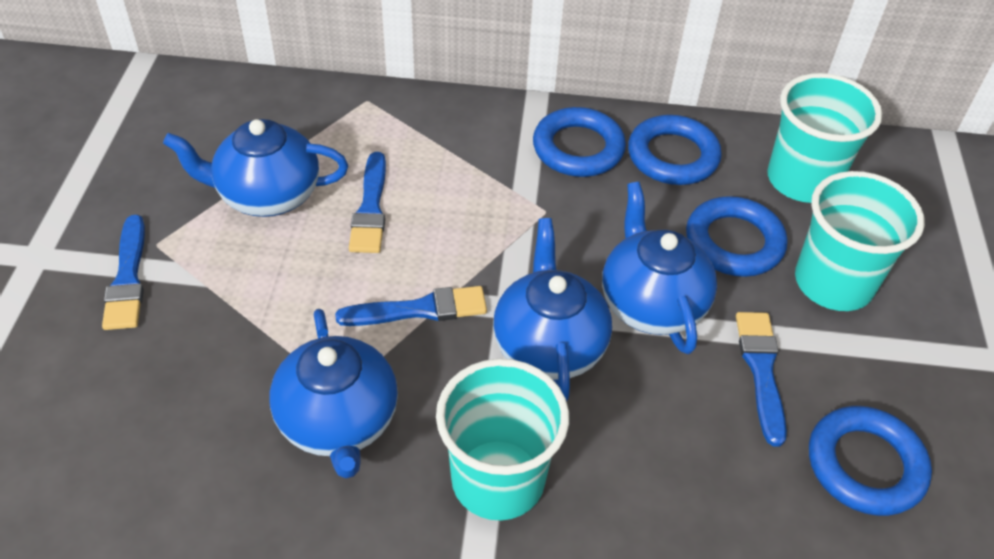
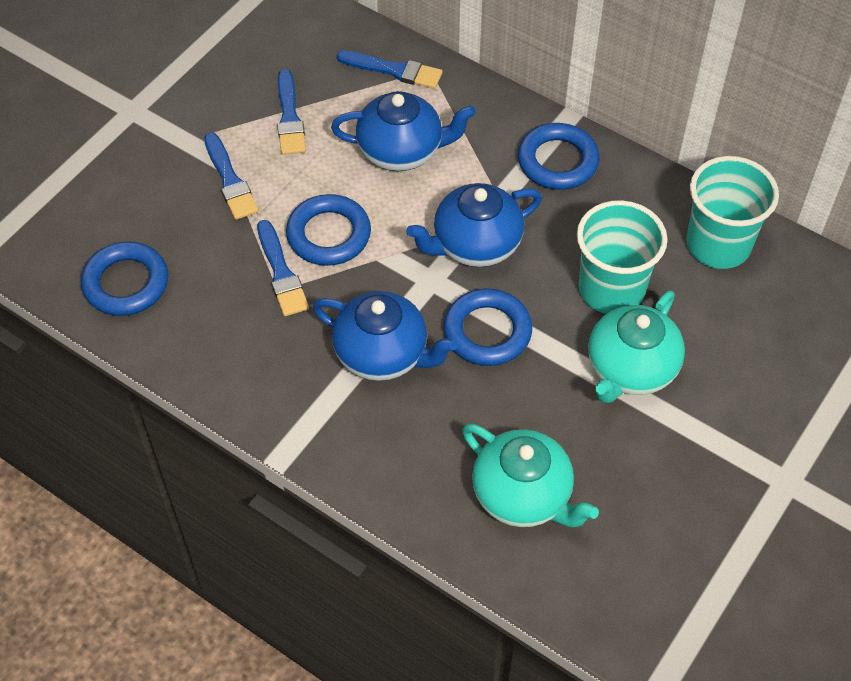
blue teapot: [163,119,348,217] [270,309,398,479] [493,218,612,402] [602,182,717,354] = 4 -> [313,291,457,381] [331,91,476,171] [406,183,542,267] = 3
turquoise cup: [436,359,569,521] [767,73,883,203] [795,171,925,311] = 3 -> [577,200,668,314] [686,156,779,269] = 2
turquoise teapot: none = 0 -> [462,424,599,527] [588,290,685,403] = 2

